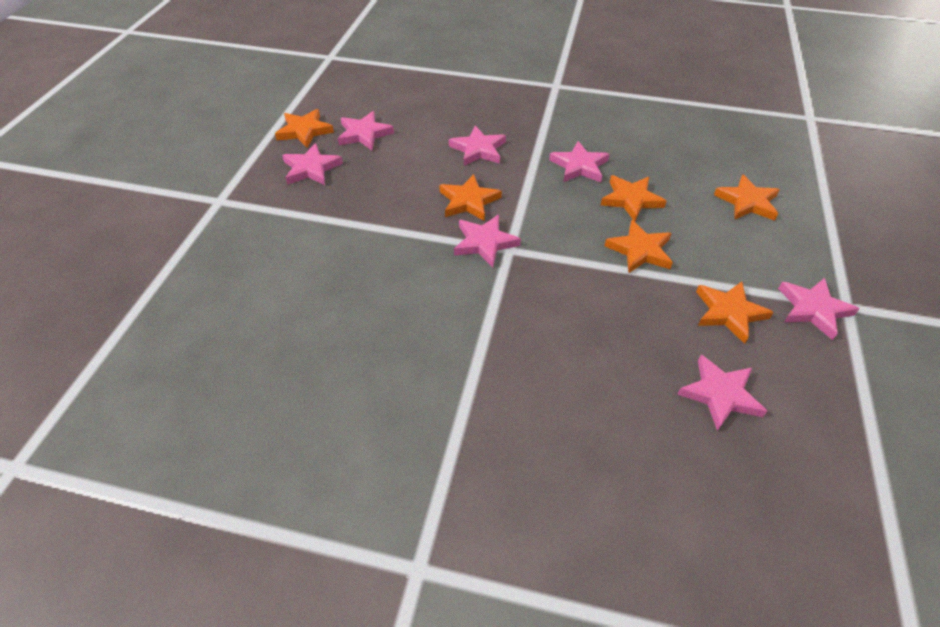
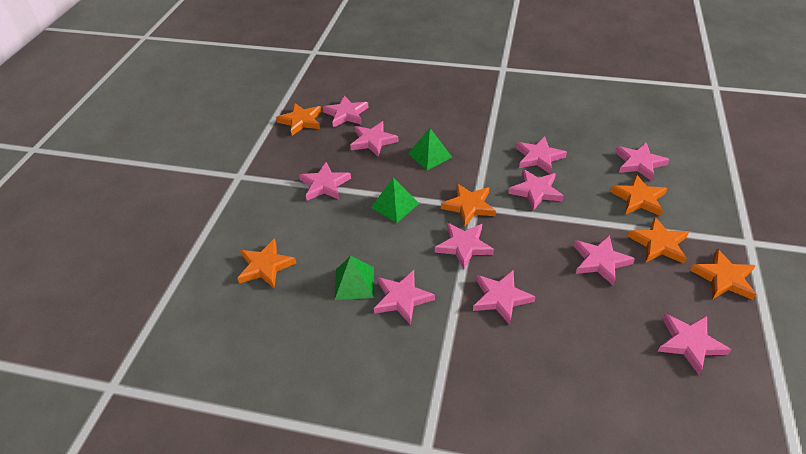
green pyramid: none = 0 -> [335,256,374,300] [371,178,419,223] [408,128,452,170] = 3
pink star: [282,143,343,185] [338,111,394,150] [449,126,506,166] [454,215,521,267] [549,141,610,182] [677,355,767,431] [778,278,859,340] = 7 -> [299,162,351,201] [323,95,369,128] [350,121,399,157] [374,270,435,325] [435,223,494,270] [473,270,536,325] [508,169,564,211] [516,137,567,174] [574,235,635,286] [615,143,670,181] [658,314,731,375] = 11

